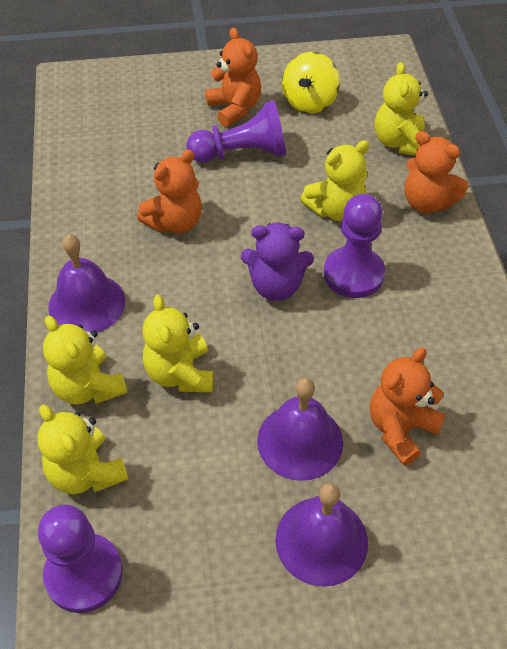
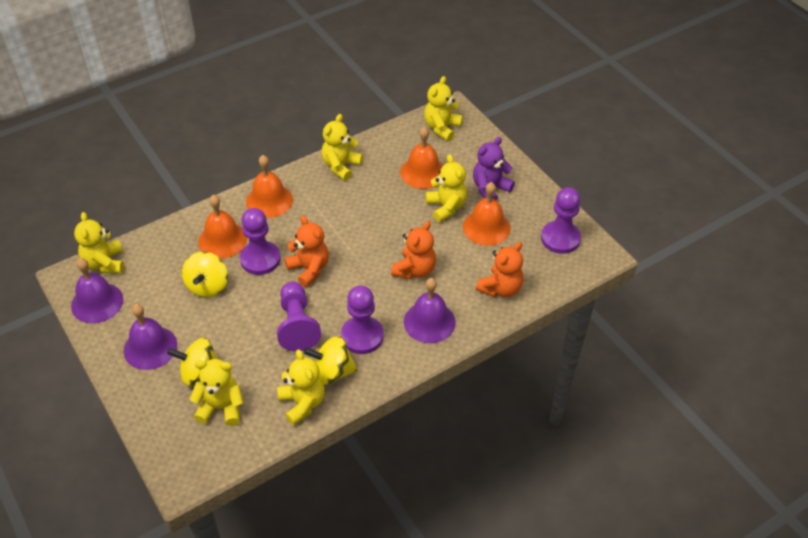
orange bell: none = 0 -> [198,195,247,259] [246,155,293,218] [400,127,443,189] [463,182,511,246] = 4
orange teddy bear: [137,150,202,233] [205,28,261,127] [370,347,446,466] [405,131,468,213] = 4 -> [284,216,329,287] [391,221,436,279] [476,242,524,297] = 3
purple pawn: [38,504,123,613] [186,100,286,163] [324,194,385,298] = 3 -> [240,208,281,275] [277,282,321,352] [341,286,384,354] [541,187,581,254] = 4
yellow spinning top: [282,52,340,114] = 1 -> [167,338,218,386] [182,252,228,298] [303,336,358,385] = 3
yellow teddy bear: [38,405,129,494] [43,316,128,405] [143,295,214,392] [300,140,370,221] [375,62,428,155] = 5 -> [74,212,124,273] [190,359,244,426] [277,349,325,426] [321,114,363,181] [424,76,462,141] [426,154,467,222] = 6

